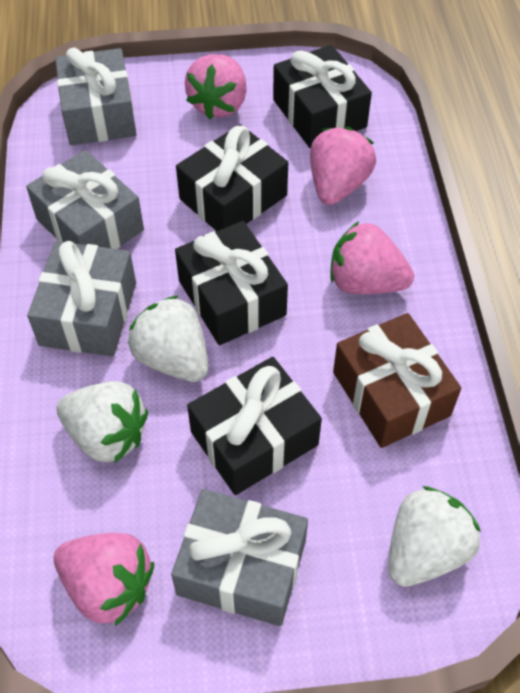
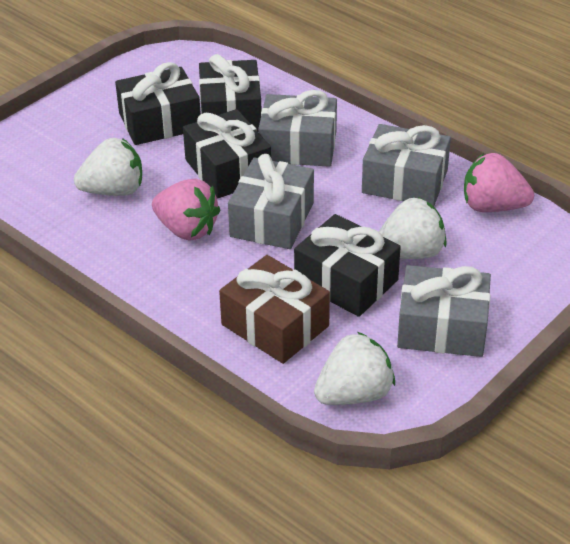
pink strawberry: [54,533,154,626] [185,54,247,119] [310,127,376,205] [330,221,414,294] = 4 -> [152,179,220,241] [464,153,534,212] = 2

